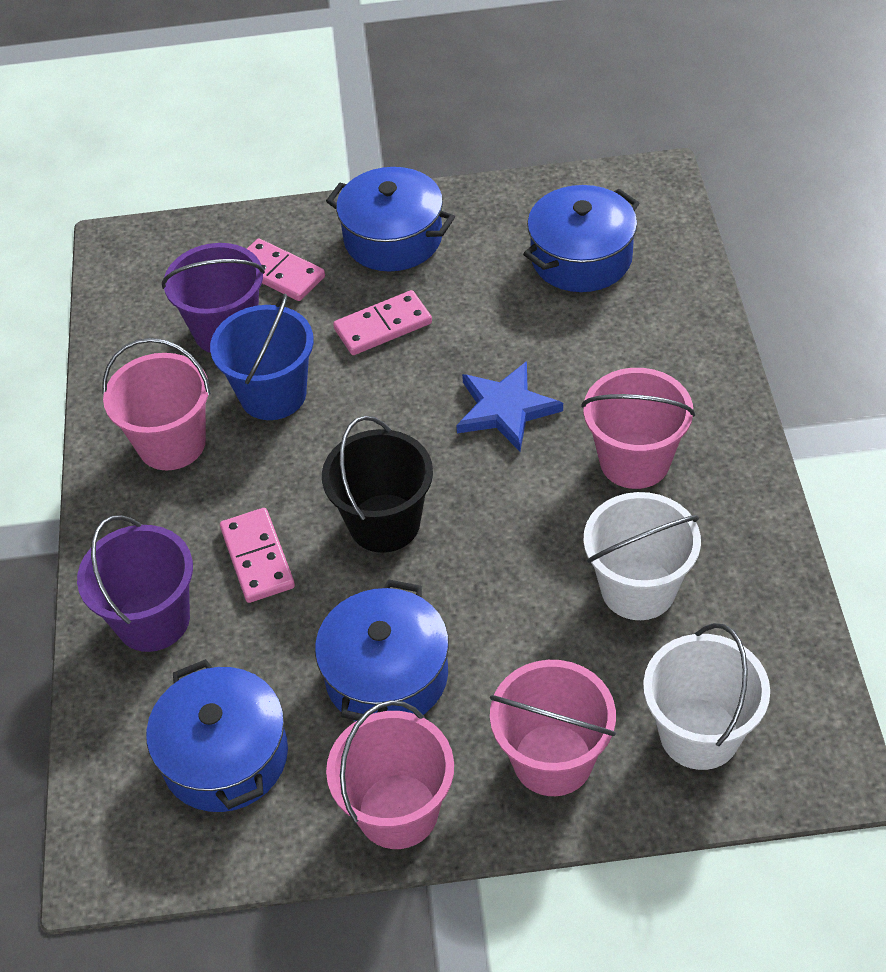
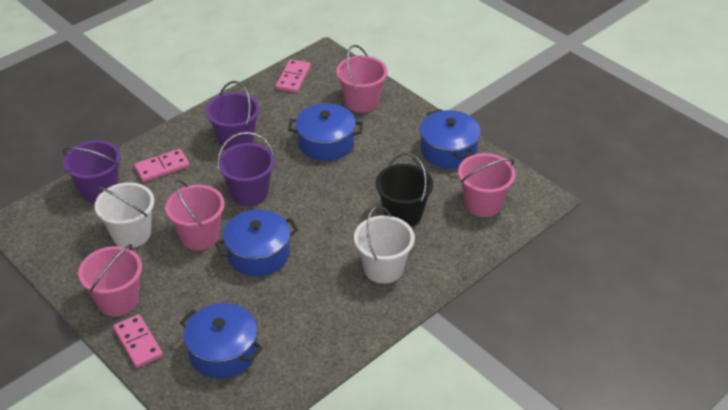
blue bucket: [210,294,314,420] = 1 -> none = 0
blue star: [456,361,563,451] = 1 -> none = 0
purple bucket: [77,515,193,652] [162,243,265,353] = 2 -> [63,140,121,203] [206,81,260,150] [217,132,275,206] = 3

